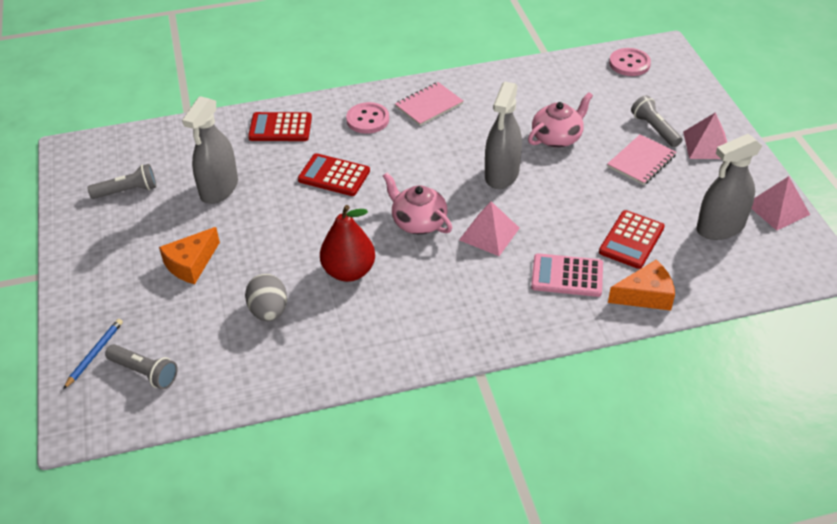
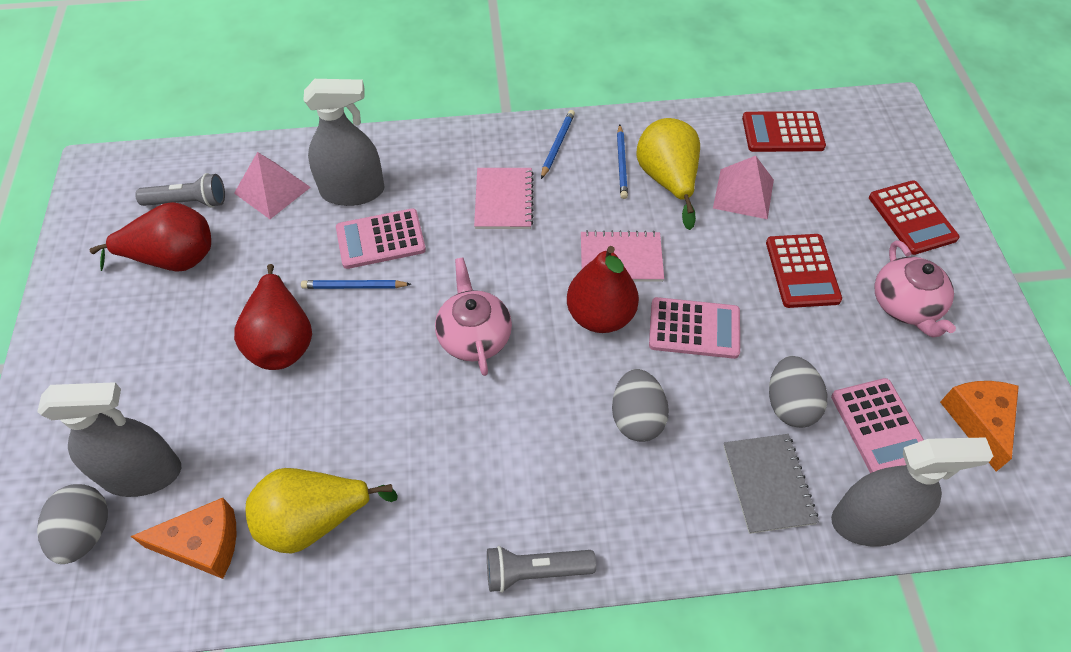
blue pencil: [63,319,123,389] = 1 -> [301,280,411,289] [541,110,575,179] [617,125,628,199] = 3
grey egg: [245,274,287,321] = 1 -> [37,484,108,564] [612,369,669,442] [769,356,827,428] = 3
grey flashlight: [87,164,157,199] [105,344,178,389] [631,95,682,147] = 3 -> [135,173,225,208] [487,546,596,593] = 2
grey notebook: none = 0 -> [723,434,819,534] = 1
pink button: [346,102,389,134] [609,48,651,76] = 2 -> none = 0
pink calculator: [531,253,603,297] = 1 -> [336,208,426,269] [649,297,740,359] [831,378,924,473] = 3
pink pyramid: [459,202,520,256] [683,112,727,159] [751,176,810,231] = 3 -> [234,152,311,219] [713,156,774,219] = 2
red pear: [320,205,375,282] = 1 -> [90,202,211,272] [234,264,312,370] [567,246,639,333] = 3
yellow pear: none = 0 -> [246,468,398,553] [637,118,700,230] = 2

